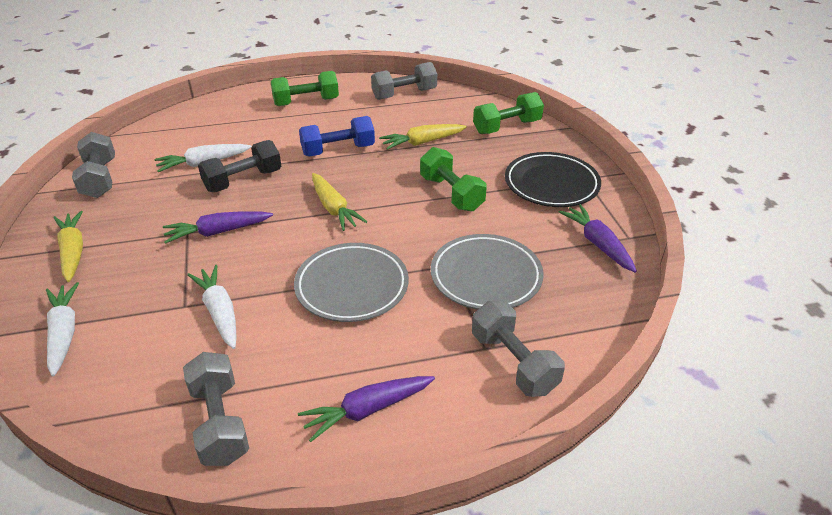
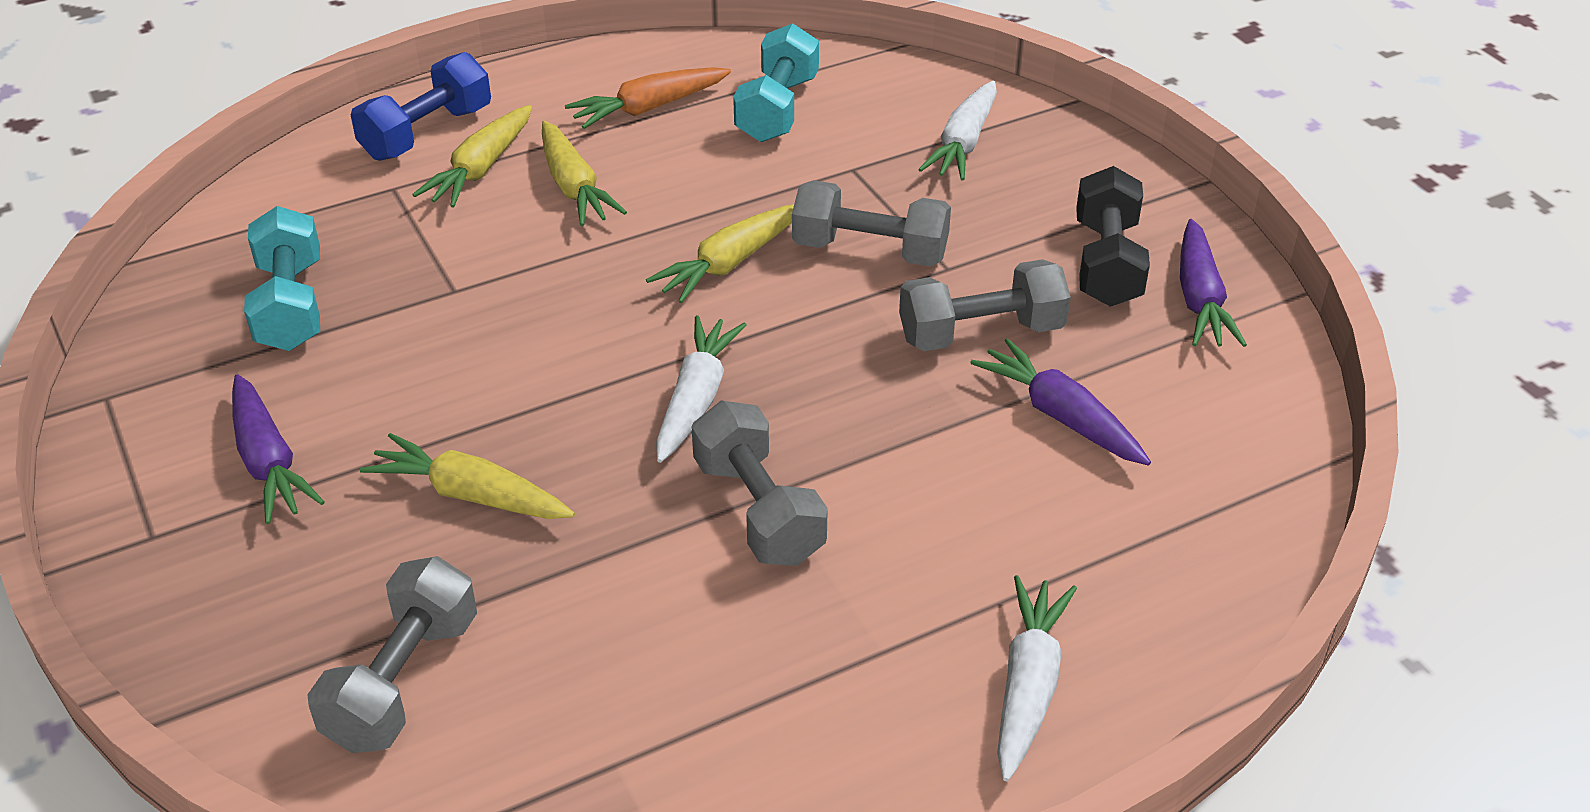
black plate: [505,152,601,207] = 1 -> none = 0
green dumbbell: [271,71,339,106] [420,147,487,212] [473,92,544,134] = 3 -> none = 0
grey plate: [294,243,409,322] [431,234,543,310] = 2 -> none = 0
orange carrot: none = 0 -> [565,67,731,129] = 1
turquoise dumbbell: none = 0 -> [244,206,320,351] [733,23,819,142] = 2
yellow carrot: [53,211,83,282] [312,173,367,231] [379,124,467,150] = 3 -> [360,433,575,519] [412,105,532,208] [542,121,627,226] [646,204,794,303] = 4

